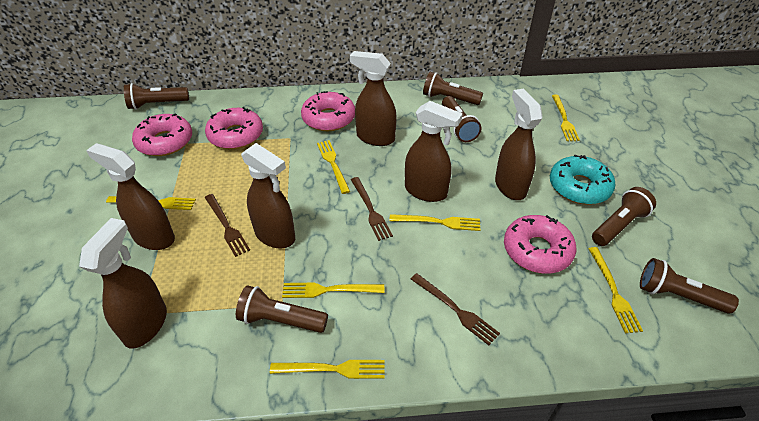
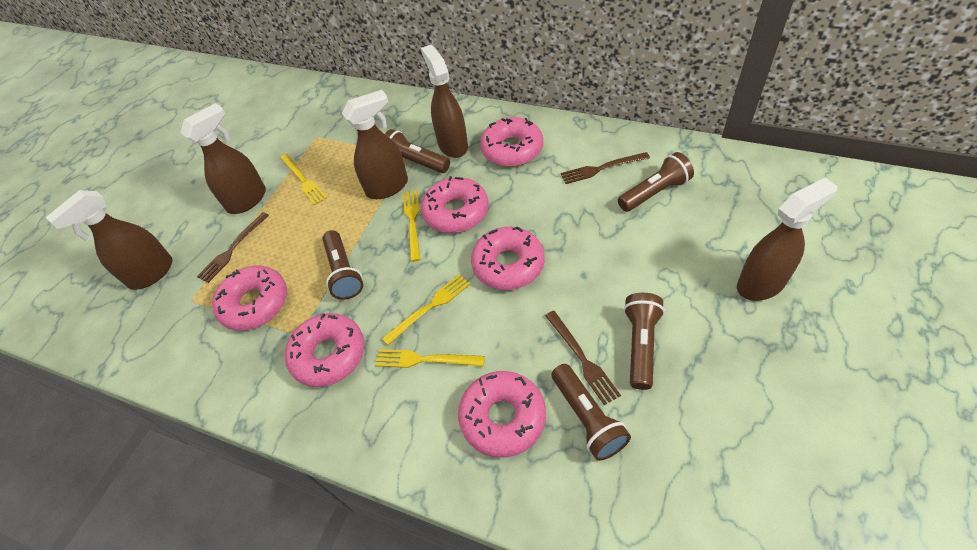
brown flashlight: [124,83,189,110] [236,285,328,333] [423,72,483,105] [442,96,481,142] [592,187,656,246] [640,258,739,314] = 6 -> [322,230,363,300] [385,129,450,173] [551,364,631,461] [618,152,694,212] [624,293,665,390] = 5
brown spray bottle: [79,218,167,349] [86,143,175,250] [241,143,295,248] [350,51,397,146] [405,101,463,202] [495,89,543,200] = 6 -> [46,190,173,290] [181,103,266,214] [342,90,408,199] [421,45,468,158] [737,178,837,301] = 5
pink donut: [132,113,192,156] [205,107,263,149] [301,91,355,131] [504,215,576,274] = 4 -> [212,265,287,331] [285,313,364,387] [421,176,489,233] [458,371,546,458] [471,226,545,290] [480,117,543,167] = 6
turquoise donut: [550,154,616,205] = 1 -> none = 0
yellow fork: [106,196,196,210] [270,360,385,379] [282,283,384,298] [317,140,350,194] [389,214,480,231] [552,95,580,141] [589,247,643,333] = 7 -> [280,154,327,205] [375,349,485,368] [382,274,470,345] [403,190,420,262] = 4

